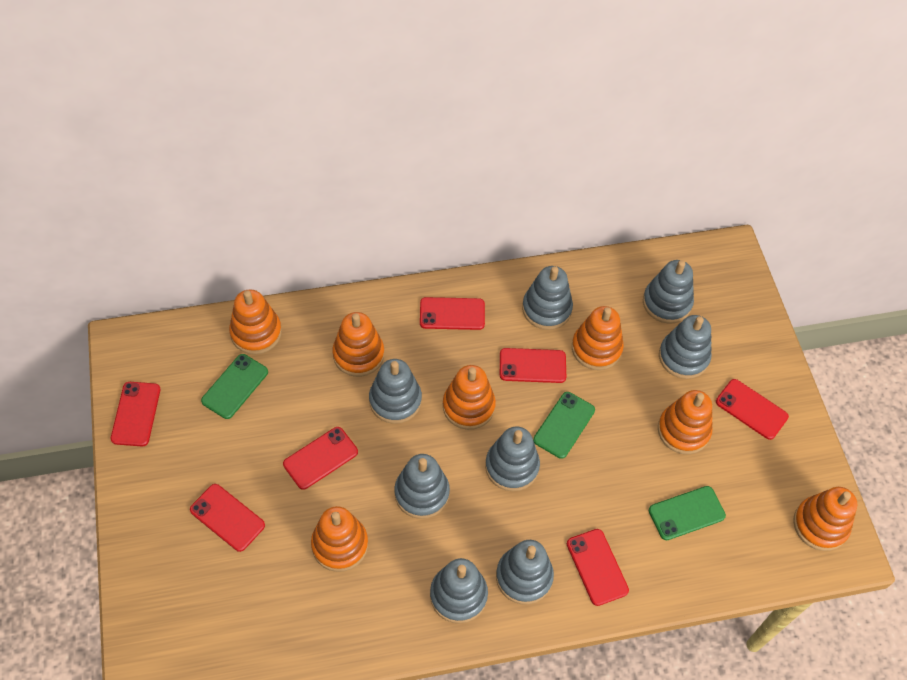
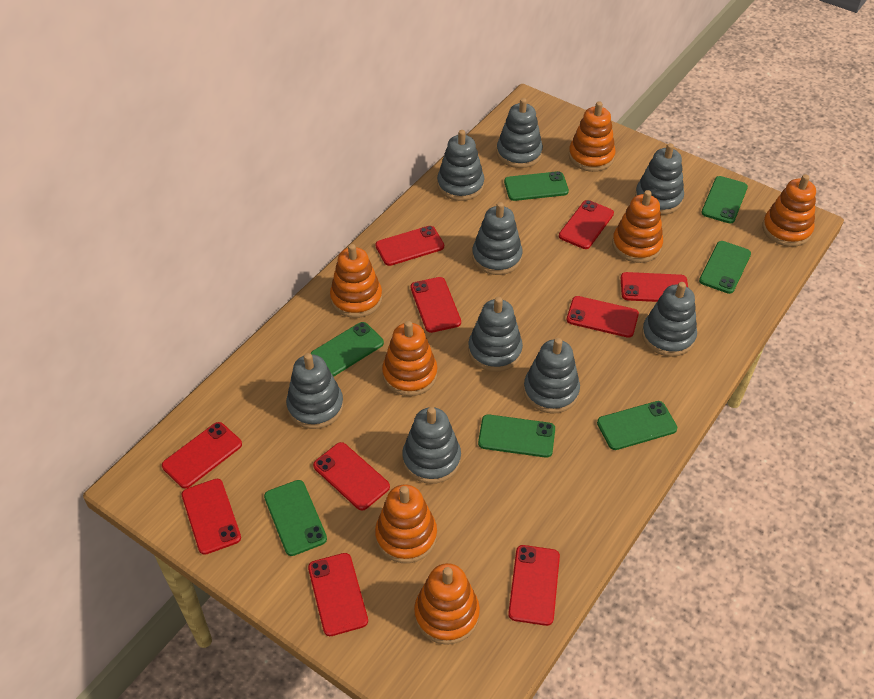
green phone: [201,354,268,419] [533,392,595,459] [649,486,726,540] = 3 -> [264,480,327,556] [310,322,384,377] [478,414,555,458] [504,171,569,201] [597,401,677,450] [699,241,751,294] [701,176,748,224] = 7
grey stacking toy: [369,359,422,424] [394,454,450,519] [430,558,488,624] [485,427,540,491] [496,540,554,605] [522,266,573,330] [643,260,694,324] [659,315,712,379] = 8 -> [286,353,344,429] [402,407,461,484] [437,130,484,201] [468,297,523,372] [472,202,523,275] [497,98,543,168] [523,338,580,413] [635,143,684,215] [642,282,697,357] = 9
red phone: [111,382,160,446] [190,484,265,552] [283,427,358,490] [420,297,485,330] [500,348,566,383] [567,529,629,606] [716,379,789,440] = 7 -> [162,422,242,488] [182,479,241,555] [308,553,368,636] [313,442,390,510] [375,226,444,266] [411,277,461,333] [508,545,560,626] [559,200,614,249] [567,296,639,338] [621,272,688,302] = 10

